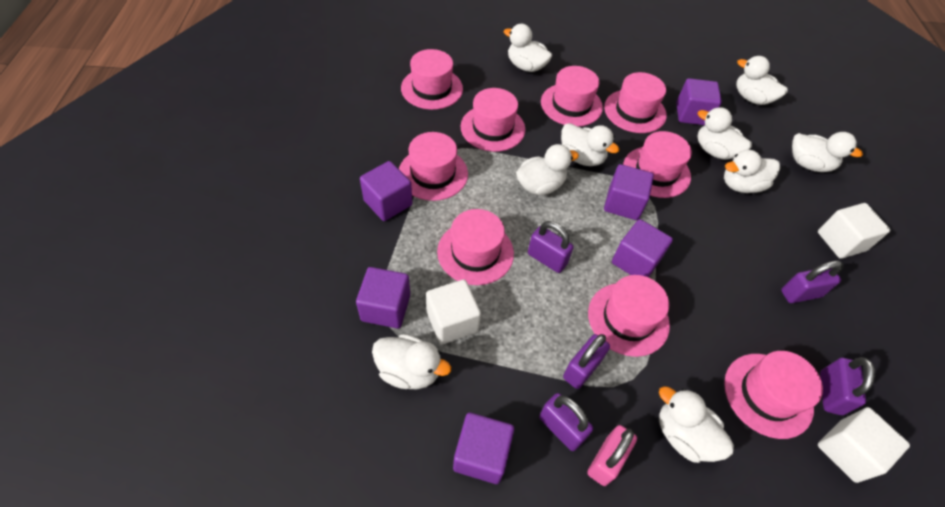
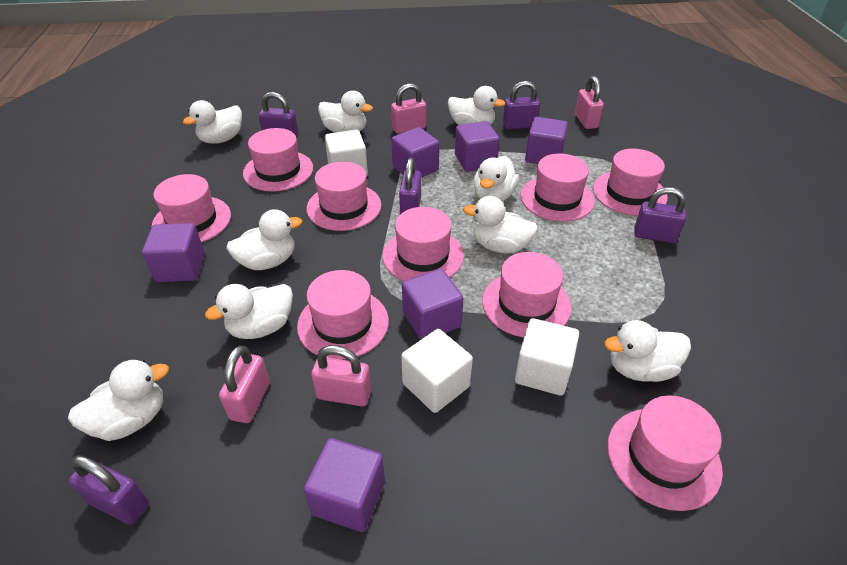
pink padlock: [587,425,637,486] = 1 -> [219,345,270,423] [311,345,371,406] [391,83,426,134] [575,76,604,129] = 4

